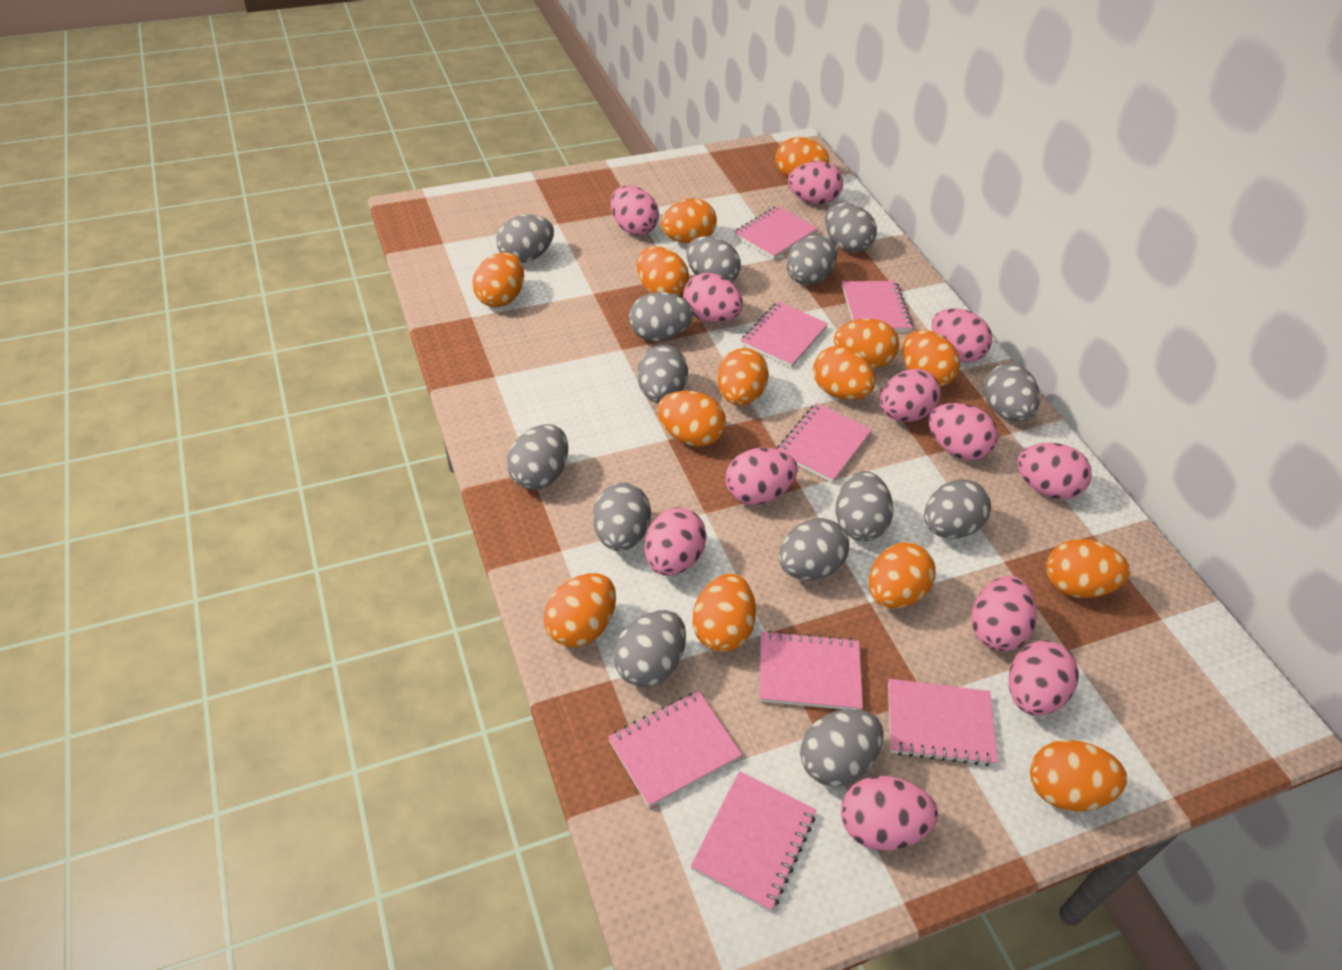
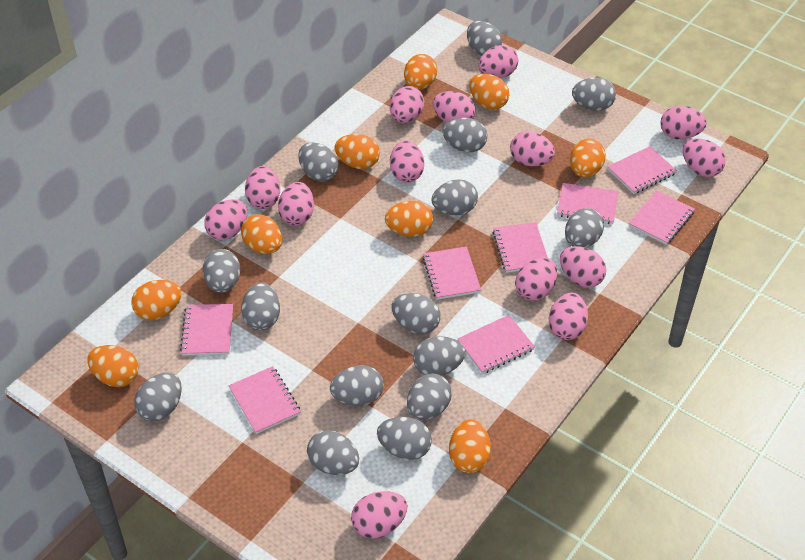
grey egg: [496,215,554,263] [507,424,568,490] [593,483,651,551] [613,610,686,687] [629,292,694,341] [637,345,688,403] [686,236,741,283] [779,518,849,580] [786,235,838,285] [800,709,884,787] [825,203,877,253] [836,471,893,541] [924,479,991,539] [983,363,1040,421] = 14 -> [134,373,182,421] [203,249,240,293] [241,282,280,330] [298,142,338,182] [307,430,359,475] [330,365,384,406] [377,417,432,460] [391,293,440,334] [407,373,452,420] [413,336,466,376] [431,179,478,215] [442,118,487,152] [467,21,502,56] [565,208,604,248] [572,77,616,111] = 15
orange egg: [472,252,524,307] [544,573,616,647] [637,246,689,296] [657,391,726,447] [661,198,717,244] [693,574,756,652] [717,348,769,406] [775,137,829,177] [813,346,876,400] [834,319,899,368] [869,542,936,608] [902,330,960,387] [1030,740,1127,812] [1046,539,1130,598] = 14 -> [87,345,139,387] [131,280,182,320] [241,214,282,254] [334,134,380,169] [385,201,433,237] [404,54,437,90] [449,419,491,473] [469,74,509,110] [570,139,606,178] = 9
pink egg: [611,186,659,236] [645,507,707,576] [683,273,743,322] [725,448,798,505] [788,161,843,205] [841,776,938,851] [880,369,941,422] [929,403,998,460] [932,308,992,362] [971,576,1037,652] [1008,640,1079,716] [1017,443,1092,499] = 12 -> [205,199,247,240] [245,166,280,209] [278,182,314,226] [351,491,407,539] [390,86,424,123] [390,140,424,183] [433,91,475,123] [478,45,518,78] [510,131,555,166] [515,257,557,301] [549,293,588,340] [560,246,606,288] [660,106,707,139] [683,138,726,177] = 14

